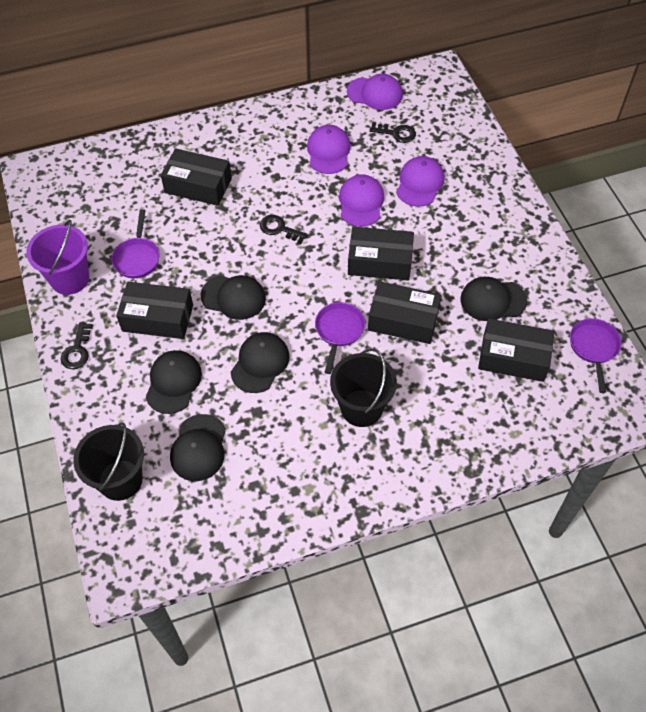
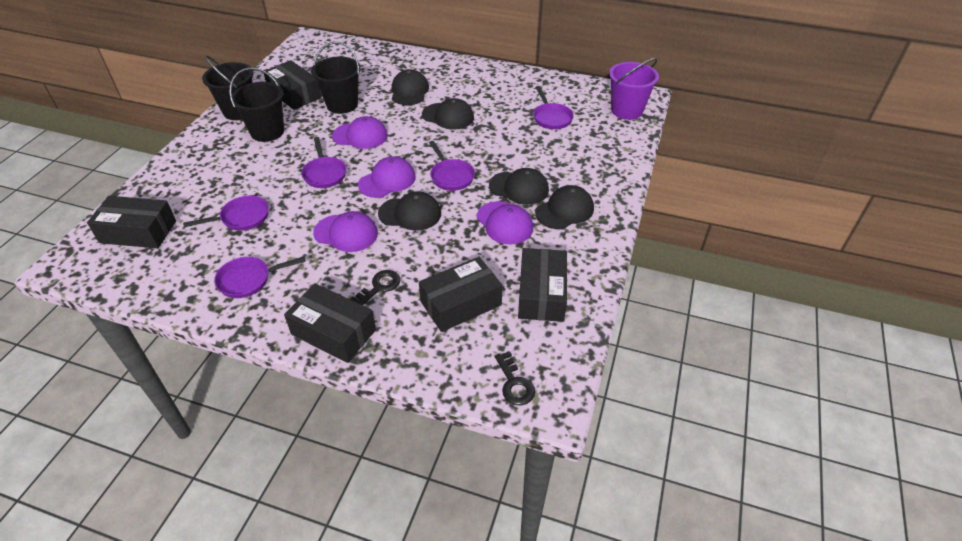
black bucket: [73,422,144,501] [330,348,397,427] = 2 -> [202,56,254,120] [229,67,284,142] [311,42,361,114] = 3
black key: [61,322,93,369] [260,215,307,244] [369,122,416,143] = 3 -> [350,270,400,305] [495,351,535,405] = 2
purple pan: [111,209,160,278] [315,302,365,374] [570,318,622,393] = 3 -> [183,196,269,231] [214,257,305,298] [301,137,346,188] [429,141,475,191] [533,86,574,129] = 5

